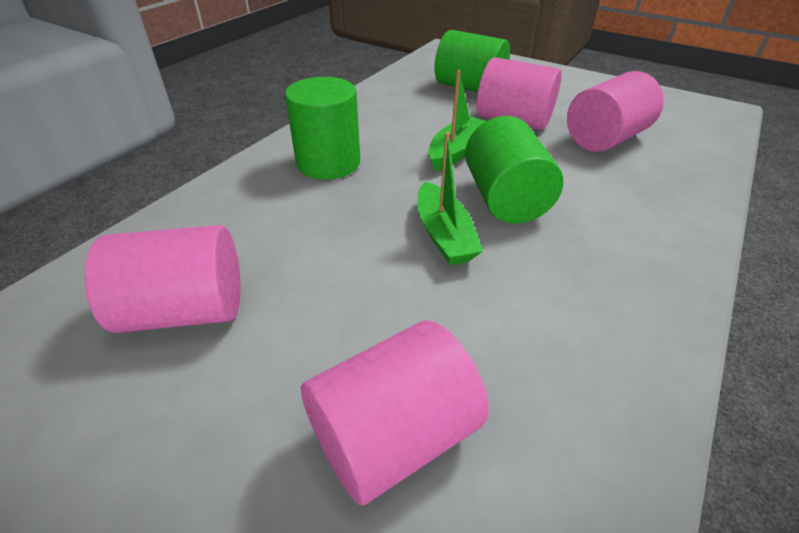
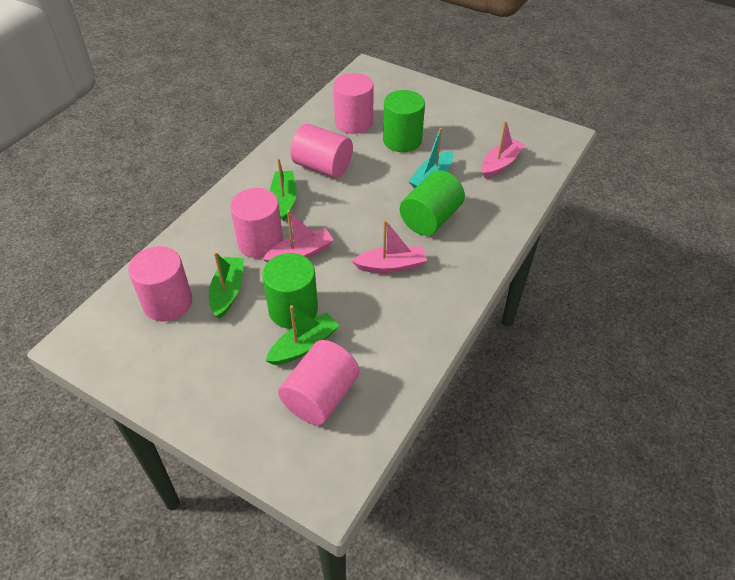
green boat: [417,132,483,265] [428,70,486,171] = 2 -> [209,252,244,319] [266,305,339,365] [270,158,297,221] = 3
pink boat: none = 0 -> [263,210,334,262] [352,220,427,273] [482,121,525,178] = 3
pink cylinder: [85,225,241,333] [301,320,489,505] [477,57,562,130] [567,71,664,152] = 4 -> [128,246,192,321] [230,188,283,259] [278,340,360,425] [290,124,353,178] [333,73,374,134] = 5
turquoise boat: none = 0 -> [408,128,453,189] = 1

